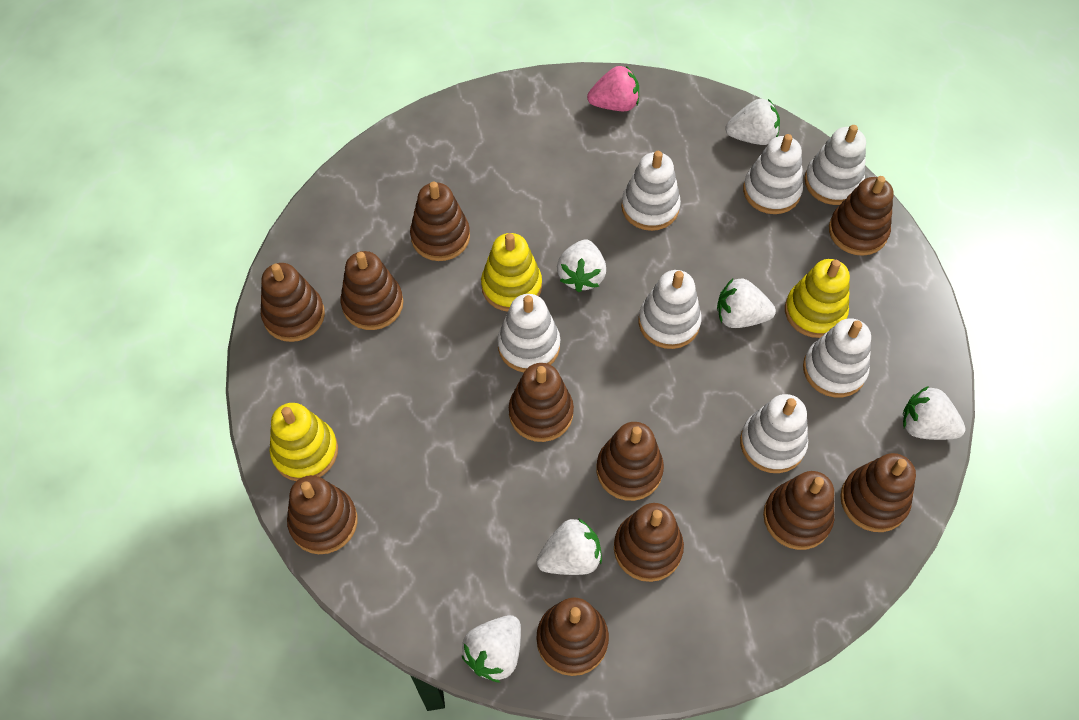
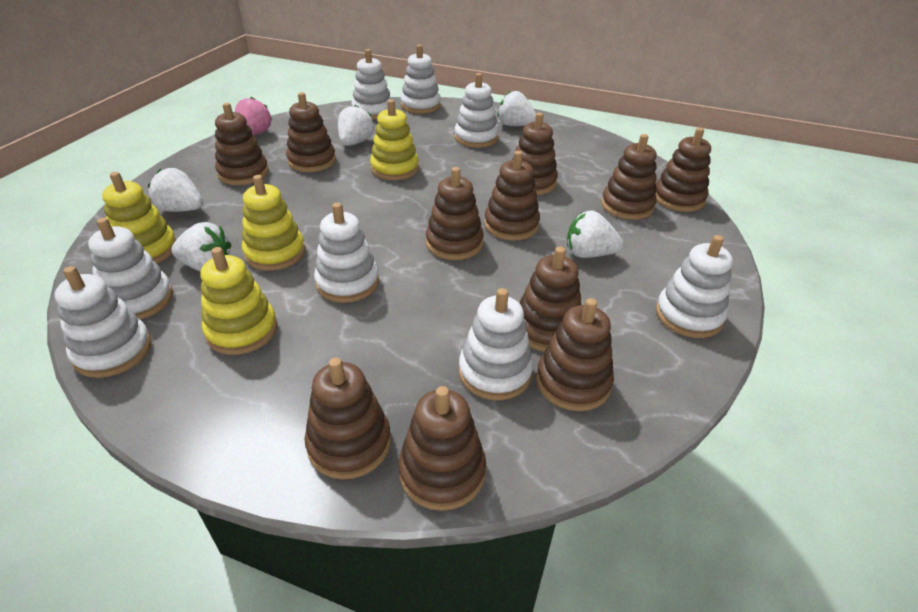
white stacking toy: [497,294,560,372] [621,151,681,231] [639,270,701,349] [740,394,808,473] [743,134,803,214] [803,318,871,397] [804,125,866,205] = 7 -> [54,266,152,378] [88,218,173,320] [314,203,379,303] [352,49,392,119] [401,45,441,114] [455,73,499,148] [459,288,534,400] [656,235,733,338] = 8
white strawberry: [462,615,521,683] [536,518,602,575] [557,239,606,292] [717,278,776,328] [726,99,780,145] [903,386,966,440] = 6 -> [148,168,203,212] [171,222,231,271] [338,105,374,146] [497,91,536,126] [567,211,623,258] = 5
yellow stacking toy: [270,403,338,481] [481,233,542,312] [785,259,850,338] = 3 -> [102,172,176,263] [200,247,277,355] [242,175,305,271] [370,100,419,180] = 4

